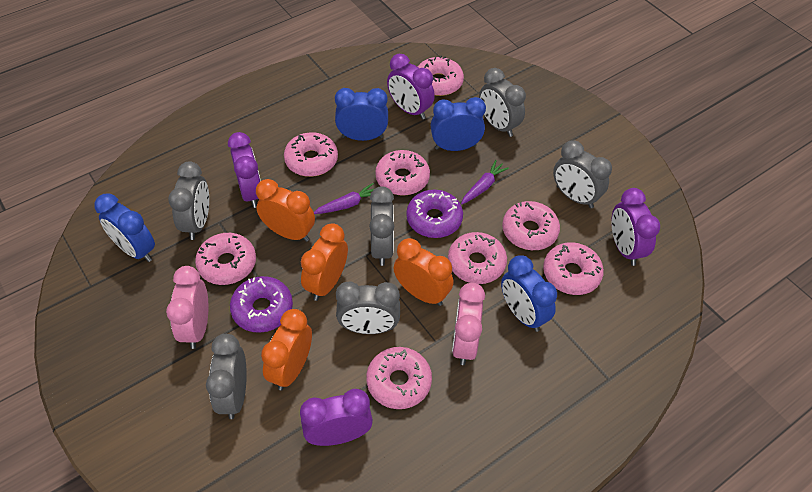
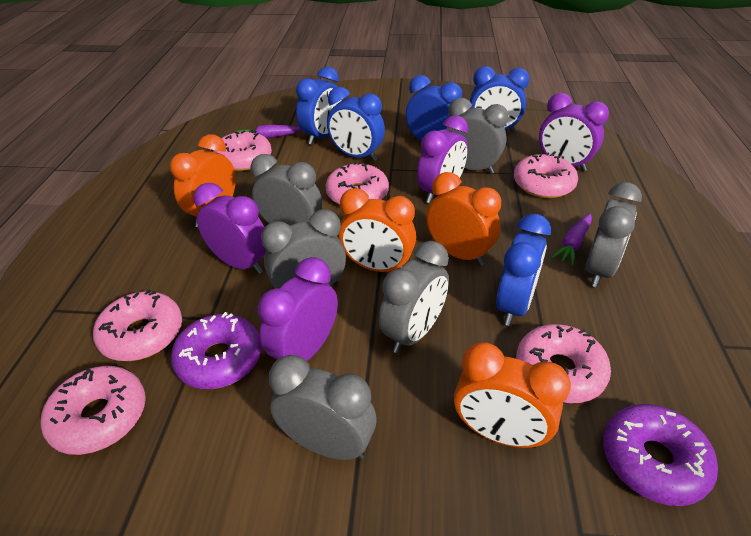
blue clock: [94,193,155,262] [335,88,388,141] [431,97,486,151] [501,255,557,332] = 4 -> [296,67,343,145] [327,87,385,161] [406,75,462,141] [470,66,530,133] [496,214,551,326] = 5
pink clock: [166,266,208,349] [452,283,485,365] = 2 -> none = 0
pink donut: [195,233,256,285] [284,132,338,177] [366,347,432,409] [375,150,430,196] [418,56,464,96] [448,232,507,284] [502,201,560,250] [543,242,604,295] = 8 -> [41,366,146,455] [93,290,182,361] [213,130,272,171] [325,162,389,205] [514,153,578,198] [516,324,611,403] = 6

